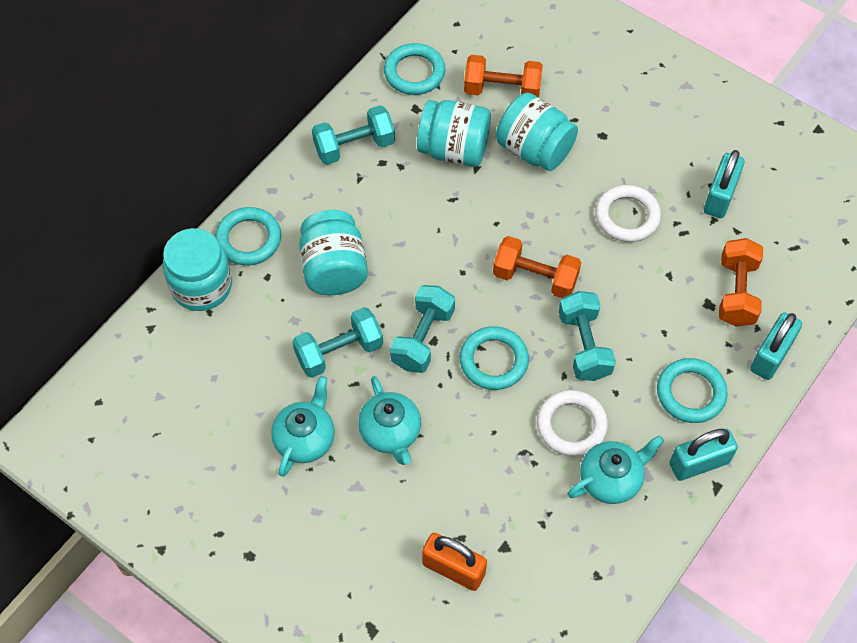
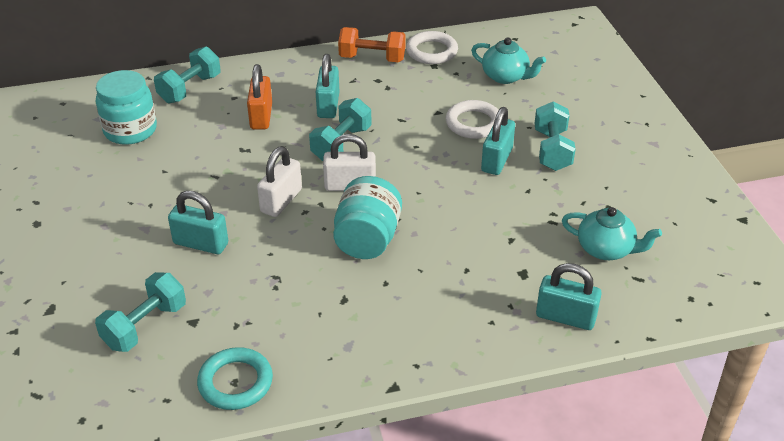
orange dumbbell: [464,55,543,98] [493,236,581,298] [719,238,763,327] = 3 -> [338,27,406,62] = 1
turquoise jar: [163,228,232,311] [299,210,368,295] [417,100,491,167] [496,92,578,171] = 4 -> [96,70,157,145] [333,176,402,259] = 2
turquoise padlock: [670,429,738,481] [704,150,745,218] [750,313,802,380] = 3 -> [168,191,228,254] [316,54,339,118] [481,107,515,175] [536,263,602,330] = 4
turquoise ring: [215,207,281,266] [384,43,445,95] [460,326,529,390] [657,358,728,423] = 4 -> [197,347,273,410] = 1
turquoise teapot: [271,376,335,477] [358,376,421,465] [567,435,664,504] = 3 -> [471,37,546,84] [562,207,662,260] = 2
white padlock: none = 0 -> [257,146,302,217] [323,134,376,191] = 2

